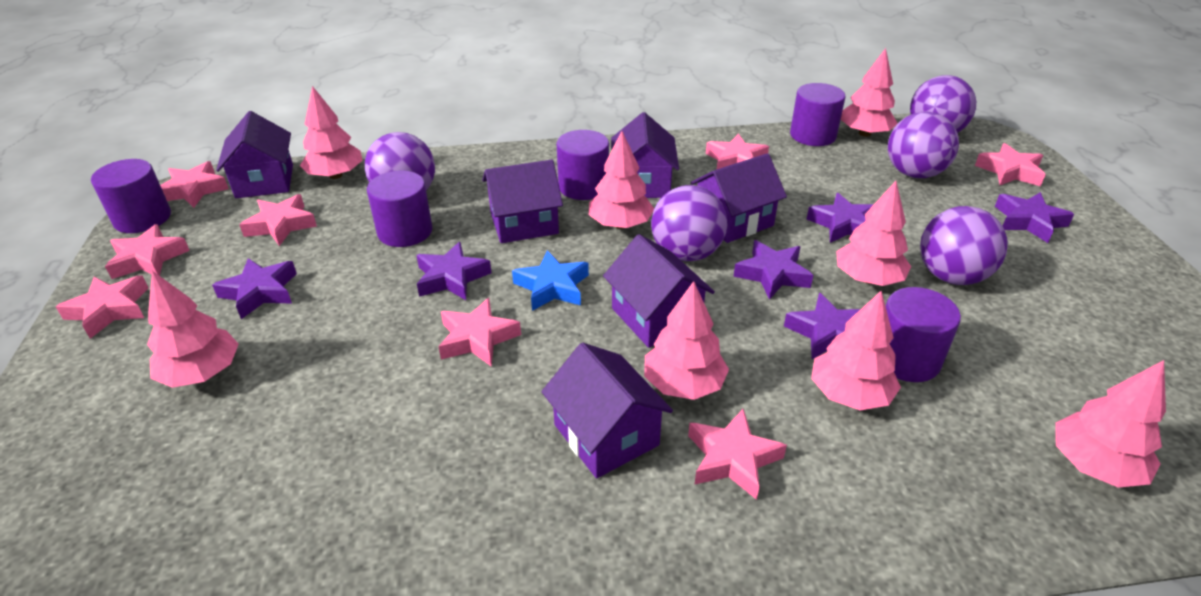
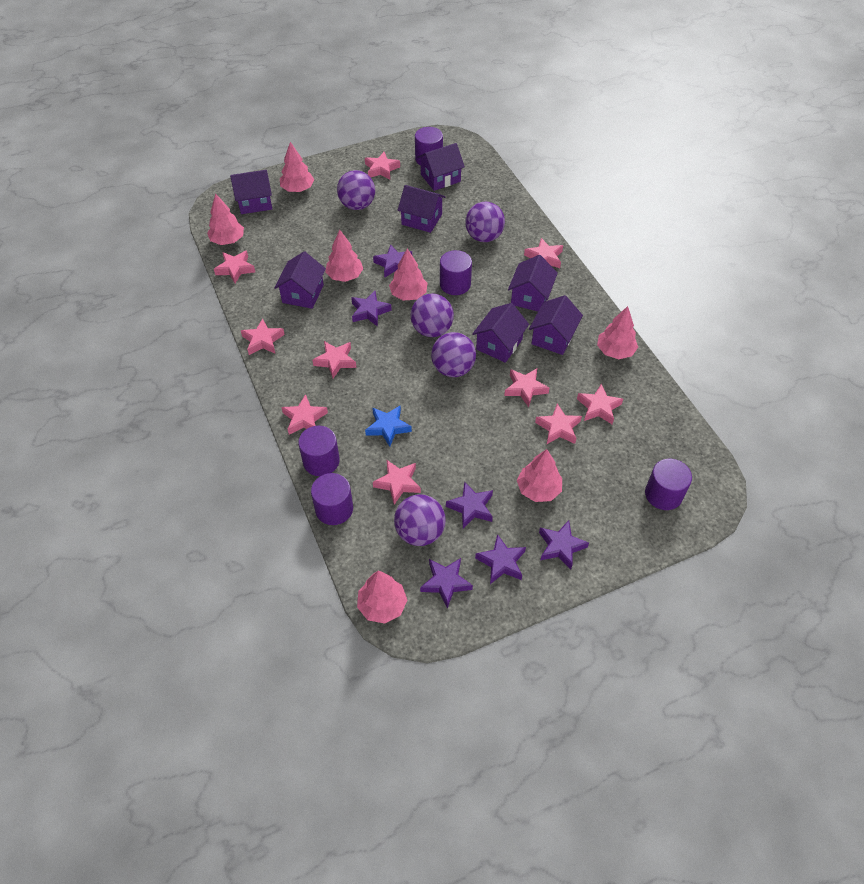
pink star: [56,276,149,339] [105,224,190,279] [160,161,229,208] [239,194,317,246] [438,298,521,367] [688,409,787,500] [706,134,769,169] [975,143,1046,186] = 8 -> [214,250,255,283] [241,318,285,355] [281,394,328,435] [312,341,356,378] [365,152,400,180] [373,459,421,505] [504,368,549,408] [524,238,563,268] [535,404,582,444] [577,384,623,424] = 10
pink tree: [147,271,239,388] [300,86,363,179] [589,131,654,229] [644,281,729,400] [811,291,901,410] [836,181,911,286] [841,48,898,137] [1055,360,1166,488] = 8 -> [207,193,244,245] [280,142,314,192] [325,230,363,282] [357,571,407,624] [389,249,427,301] [517,449,562,502] [597,306,638,359] = 7
purple house: [216,111,293,198] [482,160,563,243] [542,343,673,478] [603,234,715,348] [611,112,679,198] [691,153,787,243] = 6 -> [230,170,272,214] [274,252,326,309] [398,185,446,233] [417,143,465,191] [472,303,529,363] [508,255,558,311] [529,295,583,355] = 7

